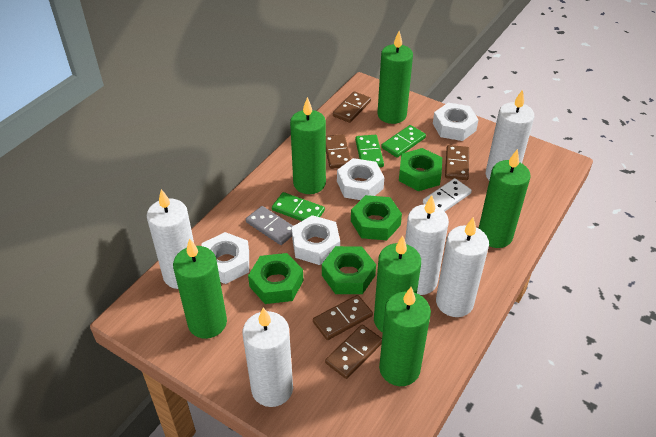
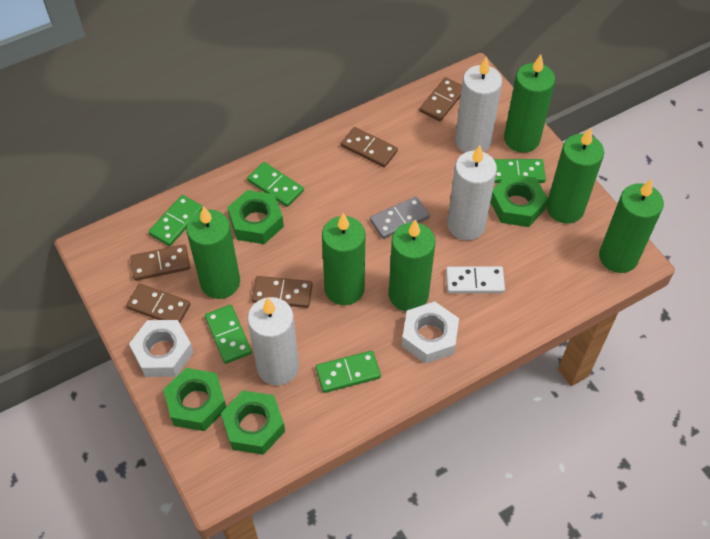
green domino: [272,192,325,221] [355,135,384,167] [381,125,426,158] = 3 -> [148,195,203,246] [205,305,252,364] [247,162,304,207] [316,351,381,393] [494,159,546,183] = 5
white candle: [147,189,194,289] [243,307,293,407] [405,195,449,295] [436,217,489,317] [486,89,534,180] = 5 -> [247,297,299,385] [447,145,497,240] [455,56,502,153] = 3
white nut: [202,232,249,284] [292,215,340,265] [337,158,384,200] [433,103,479,141] = 4 -> [129,320,194,377] [402,302,459,364] = 2

